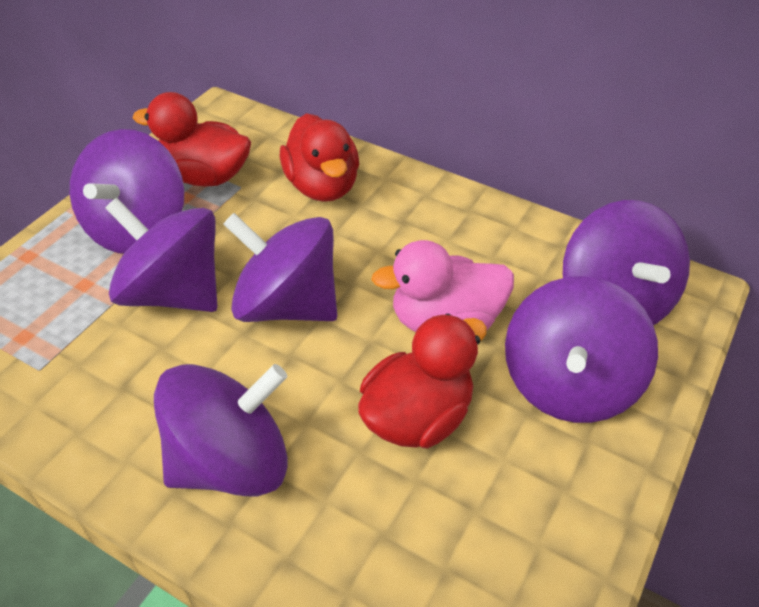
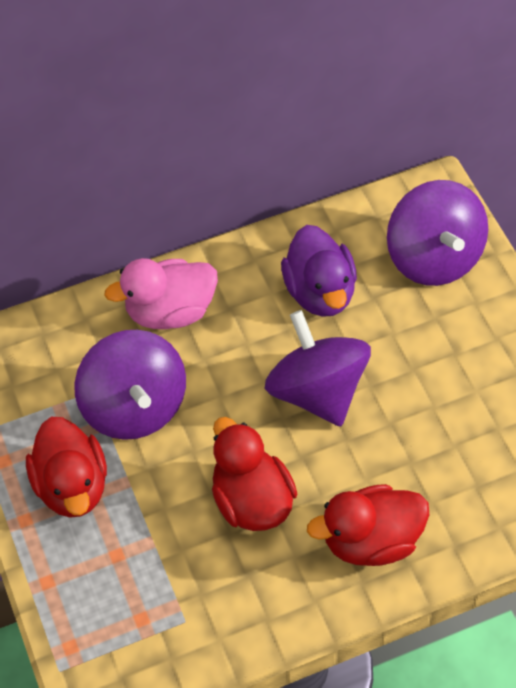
purple duck: none = 0 -> [281,225,357,317] = 1
purple spinning top: [70,129,184,254] [105,198,217,312] [154,364,288,497] [223,213,337,322] [505,276,658,423] [563,200,690,325] = 6 -> [75,330,186,440] [265,310,371,427] [387,180,488,286] = 3

